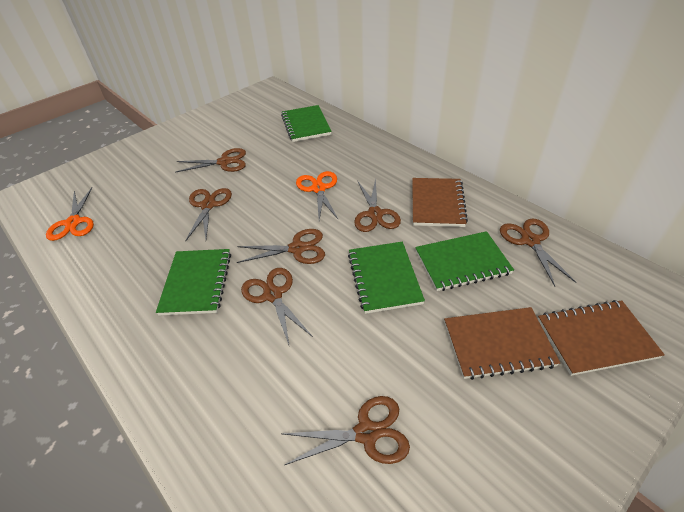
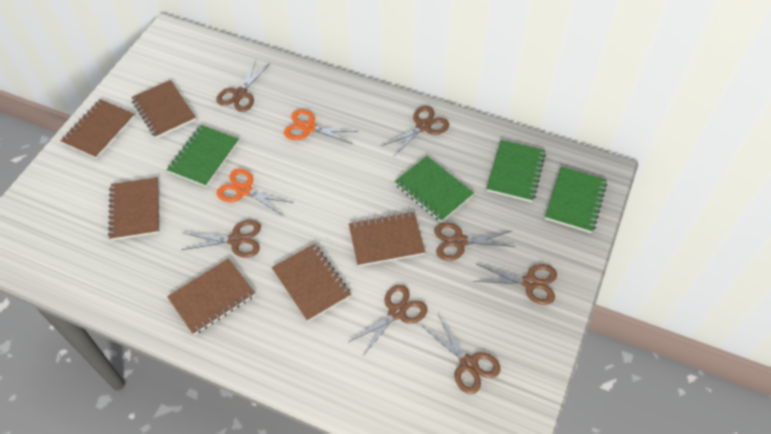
brown notebook: [412,178,468,227] [444,307,560,380] [538,300,665,376] = 3 -> [60,99,135,159] [108,177,160,240] [131,80,196,138] [167,258,255,335] [272,244,351,322] [349,211,425,267] = 6

